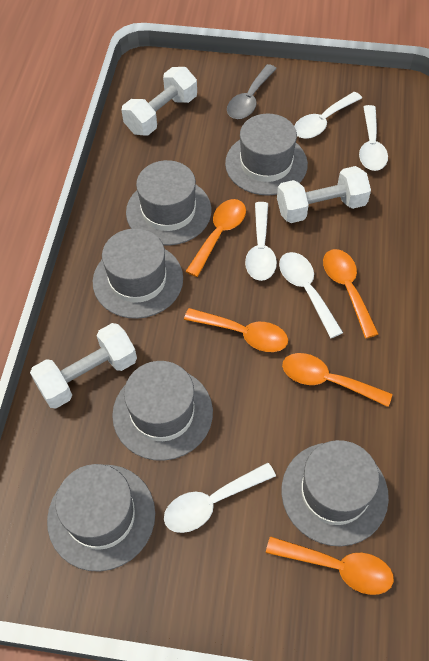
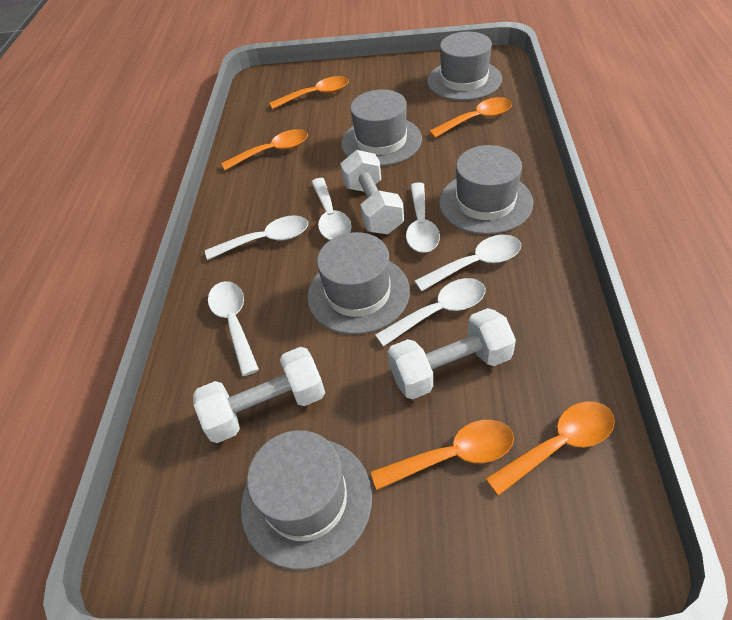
grey hat: [47,464,155,572] [93,228,183,319] [112,361,213,461] [126,160,212,245] [225,114,308,196] [281,440,389,547] = 6 -> [241,430,372,570] [307,232,410,334] [341,89,422,166] [427,32,502,101] [439,145,533,235] = 5
grey spoon: [227,64,277,119] = 1 -> none = 0
white spoon: [164,463,276,533] [245,202,277,281] [279,252,343,338] [294,92,362,139] [359,105,388,171] = 5 -> [205,215,308,260] [208,281,259,376] [311,178,351,240] [375,278,485,347] [406,182,440,253] [414,234,521,292] = 6

